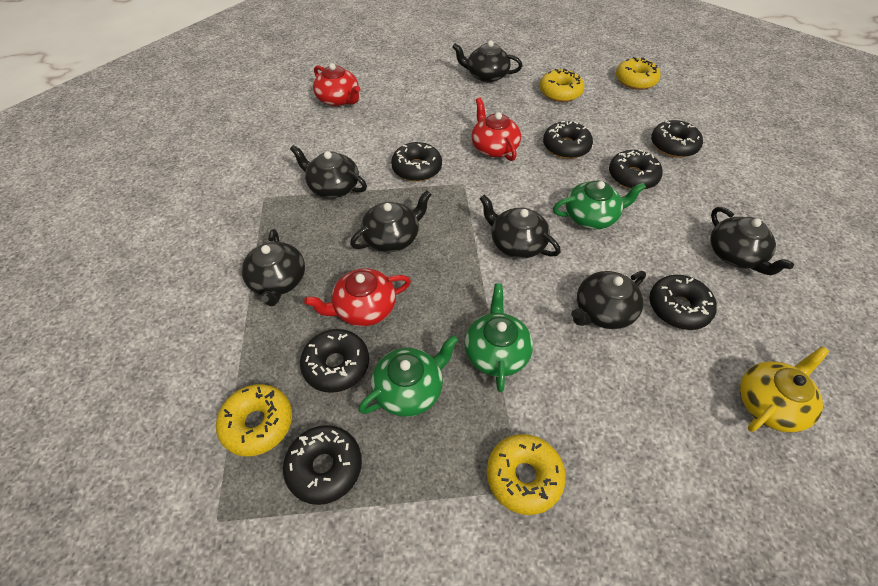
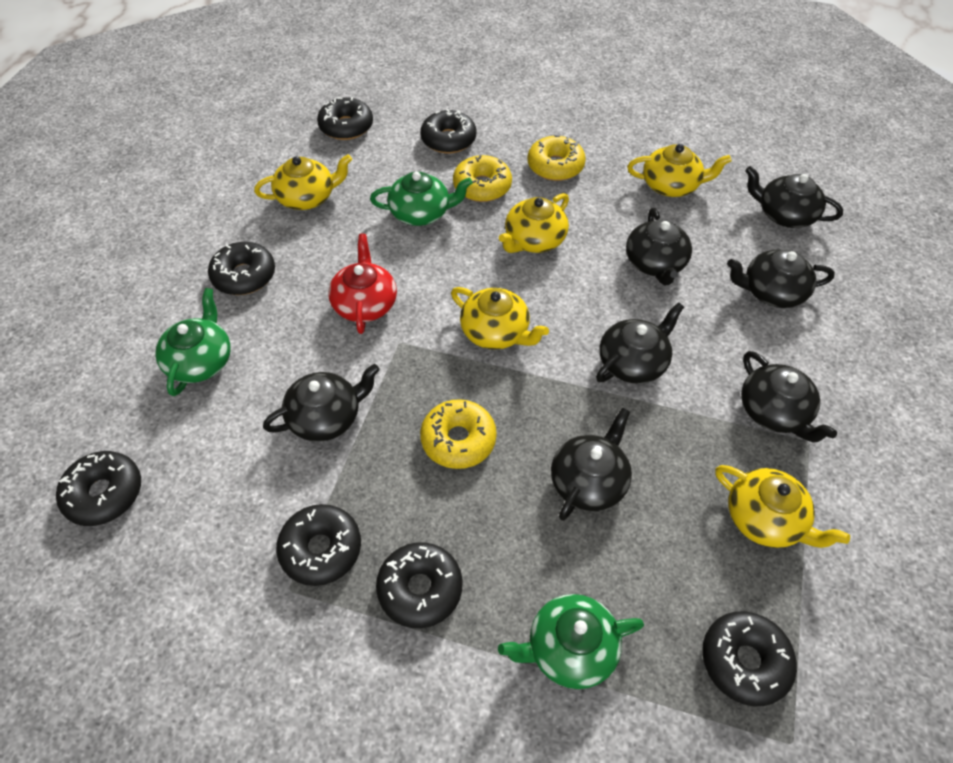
red teapot: [304,268,411,326] [313,63,361,106] [471,98,521,161] = 3 -> [328,234,397,334] = 1
yellow donut: [216,384,292,457] [486,434,566,515] [539,68,584,102] [616,57,661,90] = 4 -> [420,399,497,469] [453,155,512,202] [527,135,586,181] = 3
yellow teapot: [740,346,829,433] = 1 -> [254,154,352,210] [451,287,549,350] [499,193,569,253] [627,144,731,197] [715,465,850,548] = 5

